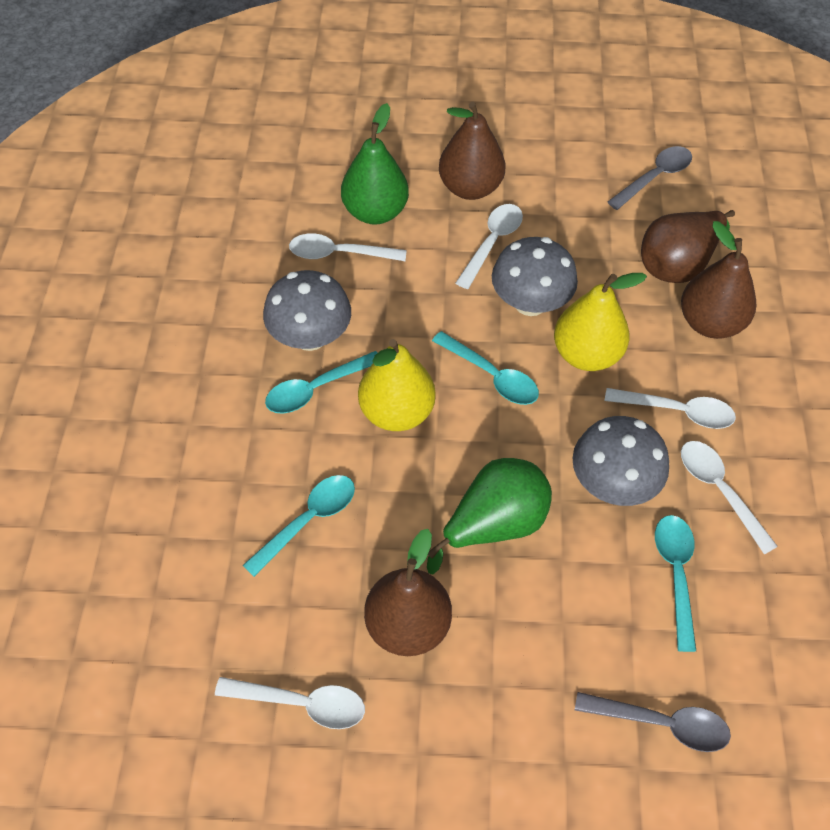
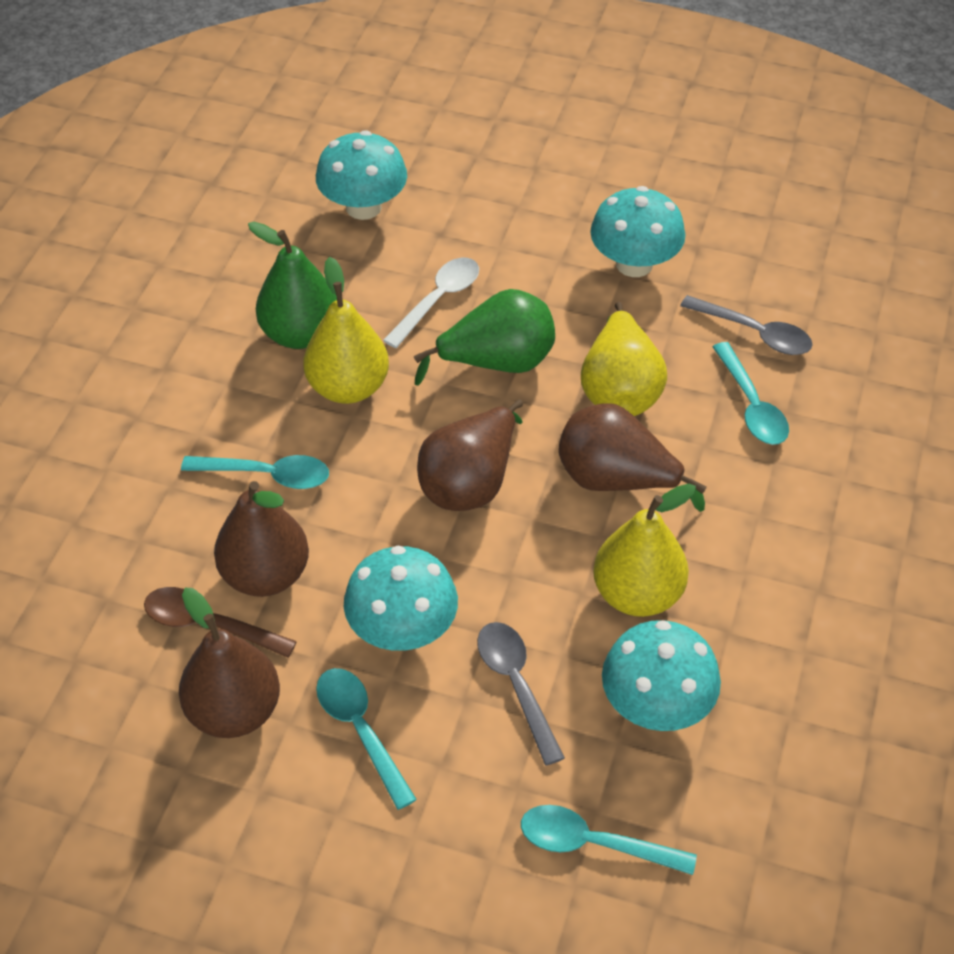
brown spoon: none = 0 -> [144,587,297,658] = 1
grey mushroom: [263,270,351,351] [492,237,578,316] [572,416,669,506] = 3 -> none = 0
turquoise mushroom: none = 0 -> [316,130,407,220] [344,546,458,651] [590,186,685,277] [602,620,721,731] = 4
white spoon: [215,677,365,729] [289,233,407,261] [456,204,523,289] [605,388,736,429] [681,441,778,554] = 5 -> [383,258,479,348] = 1
yellow pear: [358,339,436,431] [554,273,647,371] = 2 -> [303,257,389,404] [581,302,667,416] [593,484,696,617] = 3

